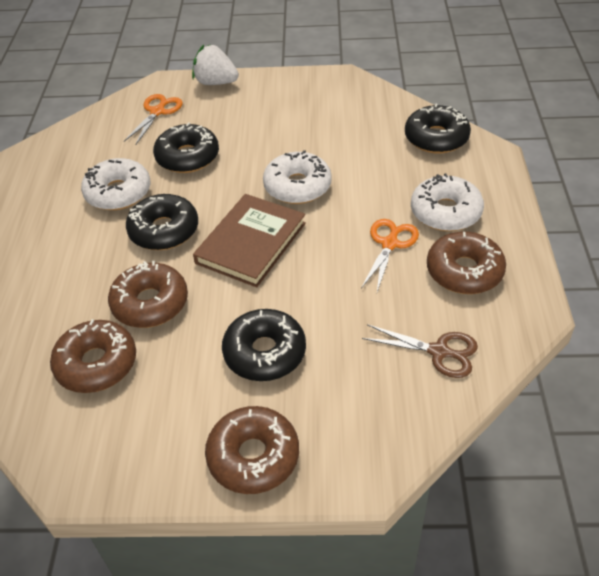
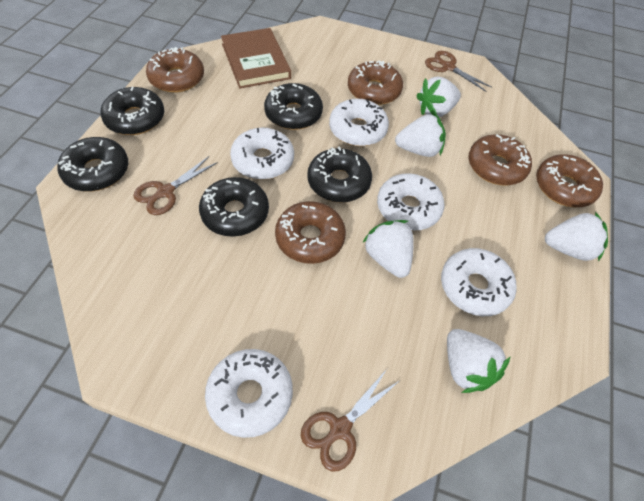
black donut: [126,194,198,250] [153,122,219,173] [222,309,306,381] [405,104,471,153] = 4 -> [57,137,128,192] [101,87,164,135] [199,177,269,237] [264,83,323,130] [307,146,372,203] = 5
brown donut: [50,319,136,393] [108,261,188,328] [205,406,299,494] [427,232,506,294] = 4 -> [146,47,204,92] [275,201,346,264] [348,61,403,105] [468,134,532,185] [536,154,603,207] = 5
brown scissors: [362,324,478,378] = 1 -> [133,156,218,215] [301,369,399,471] [425,51,492,92] = 3
orange scissors: [124,94,183,145] [361,219,419,292] = 2 -> none = 0
white donut: [81,158,150,210] [263,150,332,204] [411,173,484,231] = 3 -> [205,349,293,438] [230,127,294,180] [329,99,389,146] [377,173,444,231] [441,248,517,316] = 5
white strawberry: [192,44,239,85] = 1 -> [362,220,414,278] [395,113,446,157] [416,77,461,117] [447,329,511,393] [545,212,608,262] = 5

